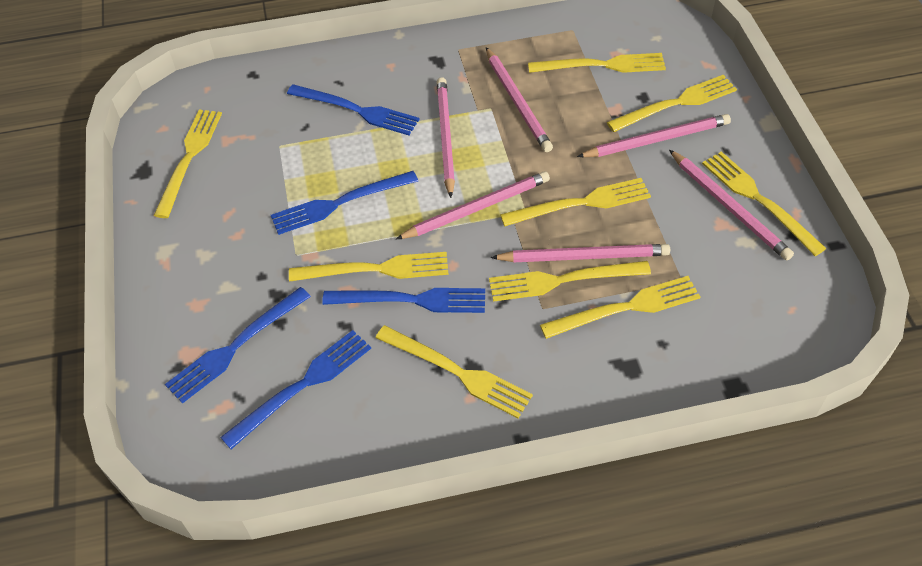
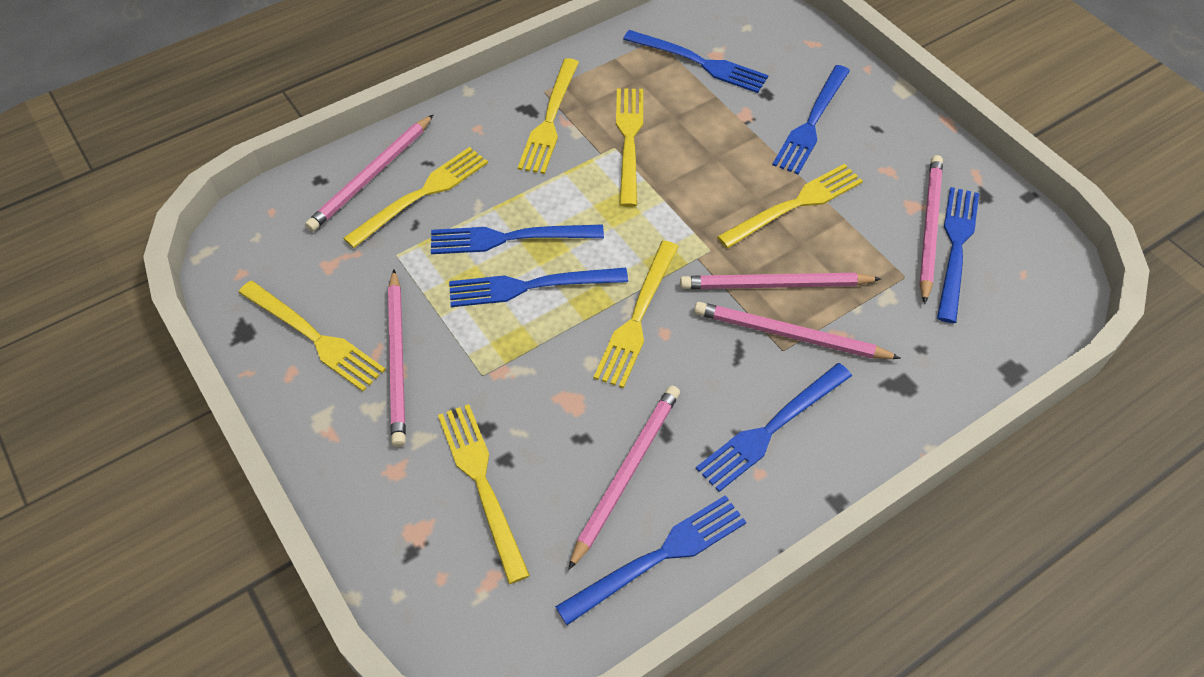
blue fork: [165,287,311,404] [220,330,371,449] [271,171,418,235] [287,84,420,135] [322,288,485,313] = 5 -> [431,224,604,254] [449,268,628,307] [555,495,746,625] [623,30,769,93] [696,363,852,492] [772,65,850,174] [937,187,979,323] = 7
yellow fork: [154,110,222,218] [289,252,449,282] [376,325,533,418] [489,261,651,302] [500,178,651,226] [528,53,666,73] [540,276,700,339] [607,75,737,132] [702,152,827,256] = 9 -> [238,281,386,391] [343,147,488,248] [438,404,530,584] [518,58,579,174] [593,241,679,388] [616,88,643,207] [717,164,863,248] = 7

